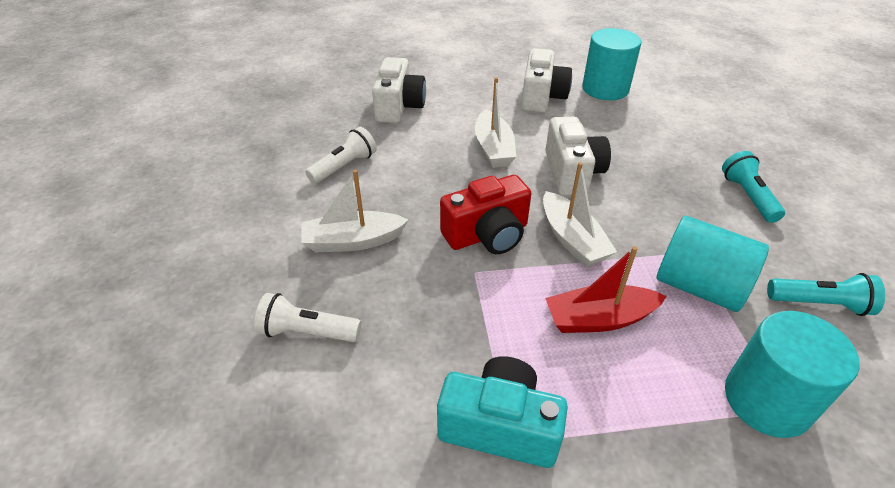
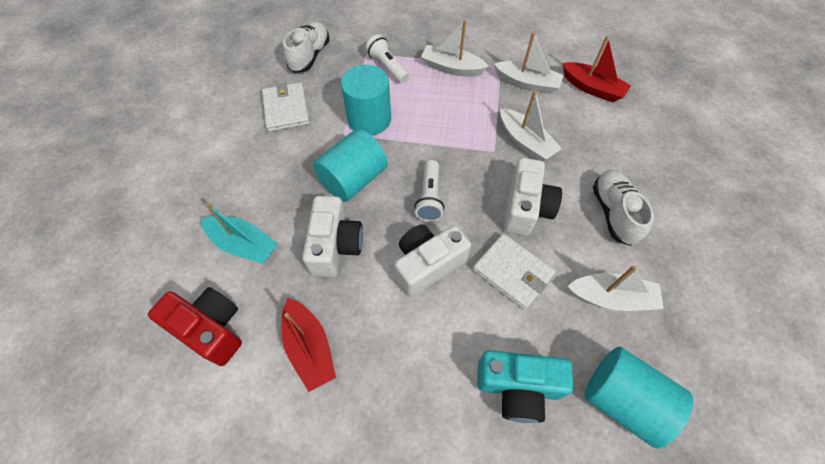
red boat: [545,246,667,333] = 1 -> [281,298,336,392] [563,36,631,102] = 2
turquoise boat: none = 0 -> [201,203,278,264] = 1
turquoise flashlight: [722,151,785,223] [767,273,885,316] = 2 -> none = 0
white boat: [301,170,408,252] [475,77,516,168] [543,162,617,267] = 3 -> [421,20,489,77] [494,32,564,94] [501,90,562,161] [567,265,664,311] = 4
white shoe: none = 0 -> [283,22,330,73] [593,170,654,246] = 2
white wallet: none = 0 -> [262,82,310,132] [473,233,556,310] = 2

